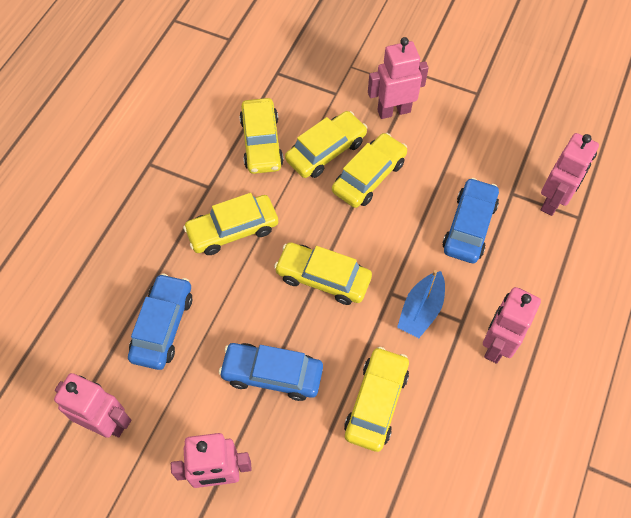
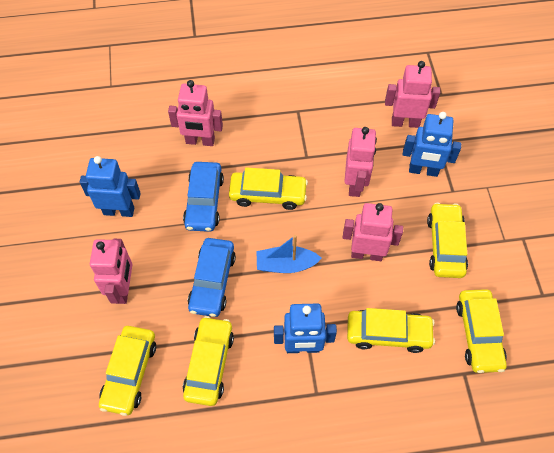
blue car: [128,273,193,370] [219,343,323,401] [442,178,499,263] = 3 -> [183,162,224,232] [188,238,236,317] = 2
blue robot: none = 0 -> [80,156,141,217] [274,303,337,353] [403,112,461,177] = 3

